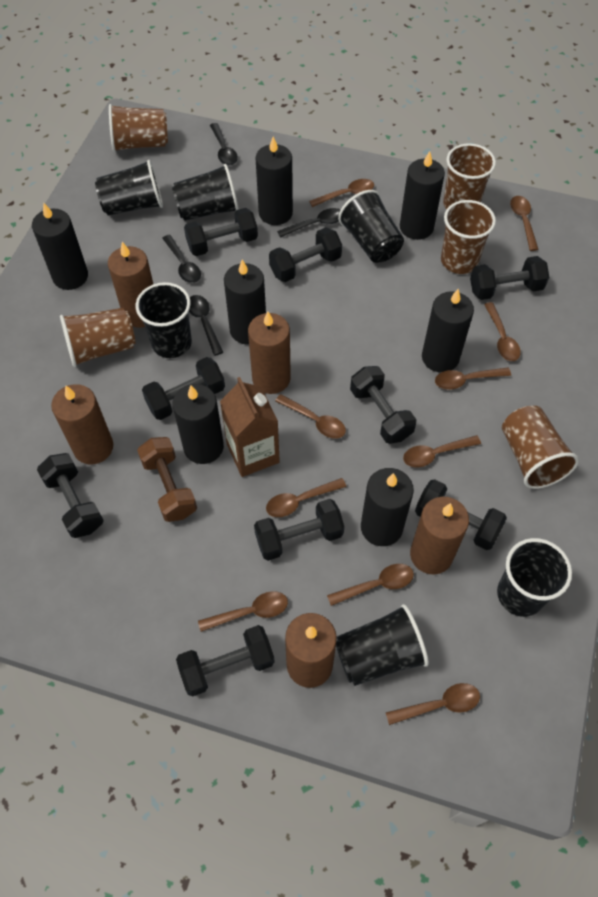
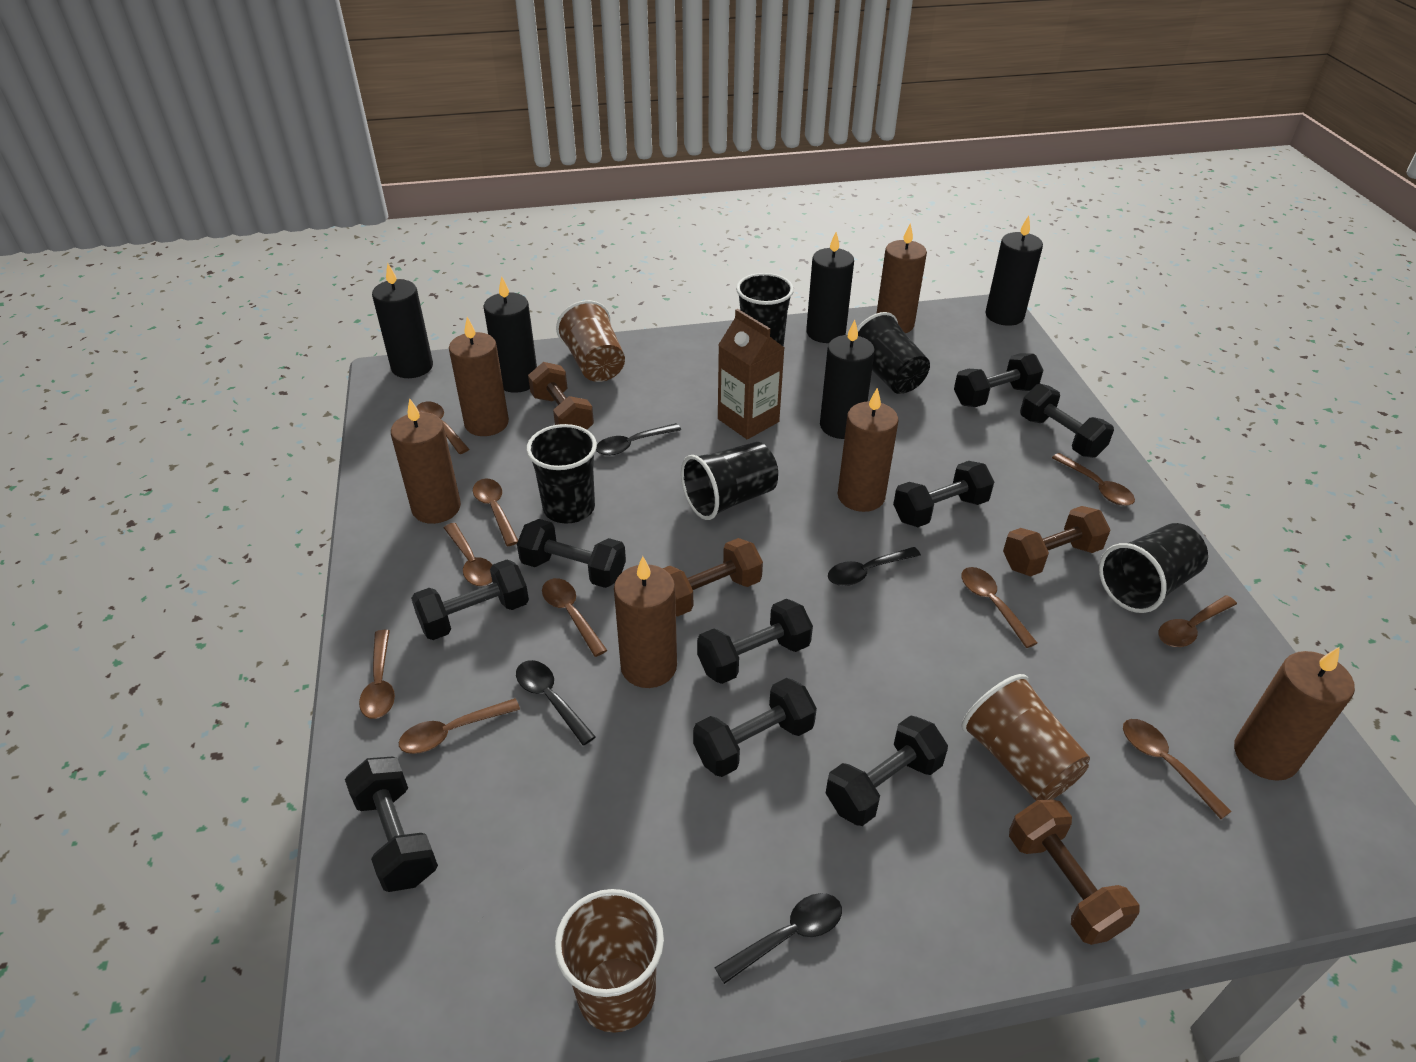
black candle: [32,203,88,290] [173,384,224,464] [224,259,266,345] [256,136,293,225] [361,468,414,546] [400,151,445,240] [422,289,474,373] = 7 -> [372,264,433,378] [484,276,537,393] [806,232,854,343] [820,320,875,439] [985,216,1043,326] = 5
black cup: [95,159,163,215] [136,282,192,358] [172,164,239,221] [336,604,429,686] [338,190,404,263] [497,538,572,617] = 6 -> [526,424,597,524] [681,442,778,520] [736,273,794,347] [857,312,930,394] [1099,523,1208,613] = 5
brown candle: [51,384,113,464] [108,242,153,328] [248,311,291,394] [285,613,337,688] [410,497,469,574] = 5 -> [391,398,461,524] [449,317,509,436] [614,556,677,688] [838,388,899,512] [876,223,927,333] [1234,647,1355,781] = 6
brown cup: [60,308,135,367] [109,104,168,152] [441,200,496,274] [443,143,496,209] [502,406,579,489] = 5 -> [555,889,664,1033] [556,300,625,382] [961,674,1090,801] = 3
brown dumbbell: [137,437,197,522] = 1 -> [528,362,594,429] [663,538,763,616] [1003,506,1111,577] [1009,799,1140,945] = 4

